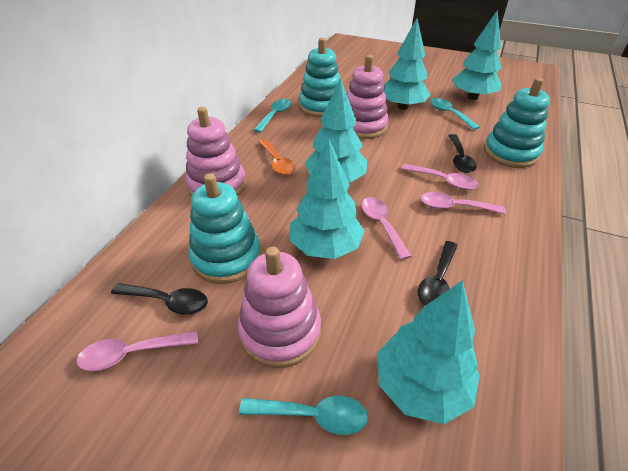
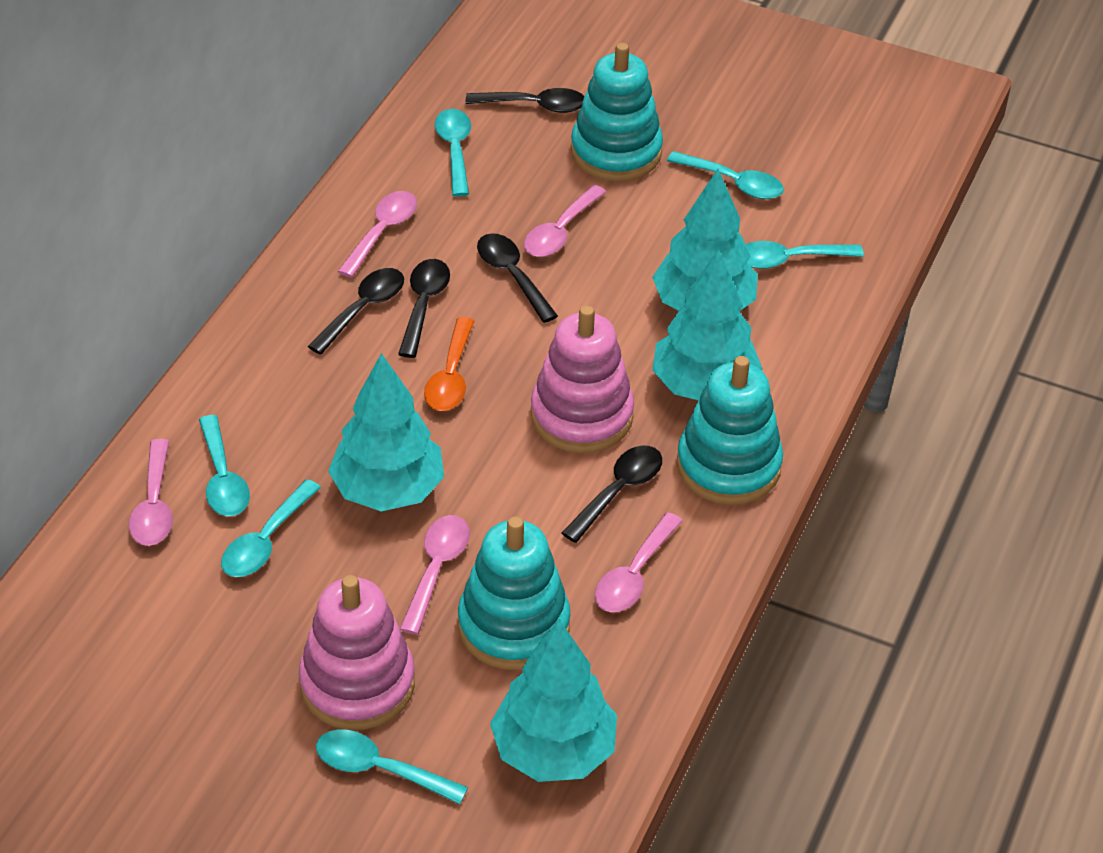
black spoon: [111,283,208,315] [418,241,458,306] [448,134,476,173] = 3 -> [308,268,404,355] [398,259,450,358] [465,88,584,113] [477,233,558,323] [562,445,662,543] = 5
pink spoon: [76,331,198,371] [361,197,412,260] [401,164,479,190] [420,192,506,214] = 4 -> [129,439,173,546] [338,191,417,278] [400,515,470,635] [524,185,606,257] [594,512,683,612] = 5
pink stacking toy: [186,107,246,196] [238,246,321,368] [347,55,389,139] = 3 -> [299,575,415,730] [531,305,634,453] = 2
turquoise spoon: [239,396,368,435] [254,99,291,133] [430,98,480,130] = 3 -> [199,415,250,516] [221,479,321,577] [316,729,468,804] [435,109,471,197] [667,151,784,199] [746,241,864,269] = 6
turquoise tree: [290,139,365,259] [305,78,367,183] [377,280,480,424] [384,18,431,110] [452,10,502,100] = 5 -> [328,353,444,512] [490,620,617,782] [652,169,758,311] [652,250,763,400] = 4

